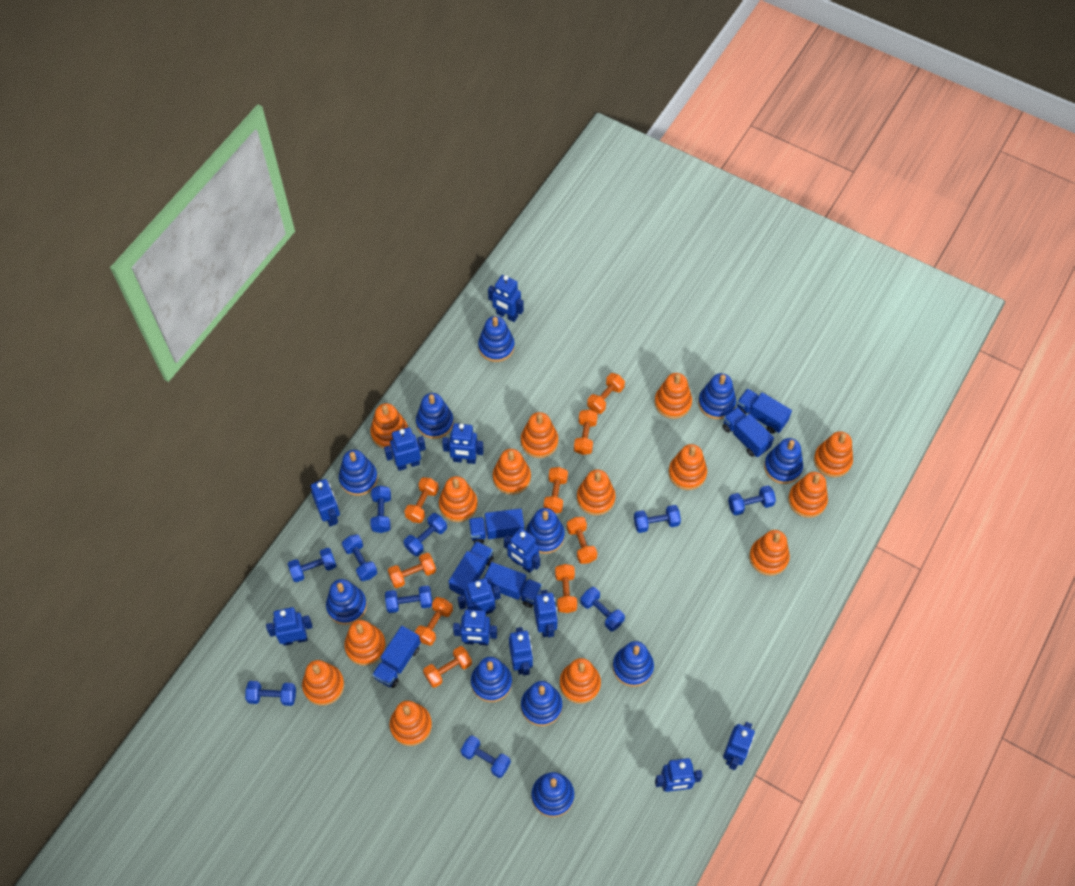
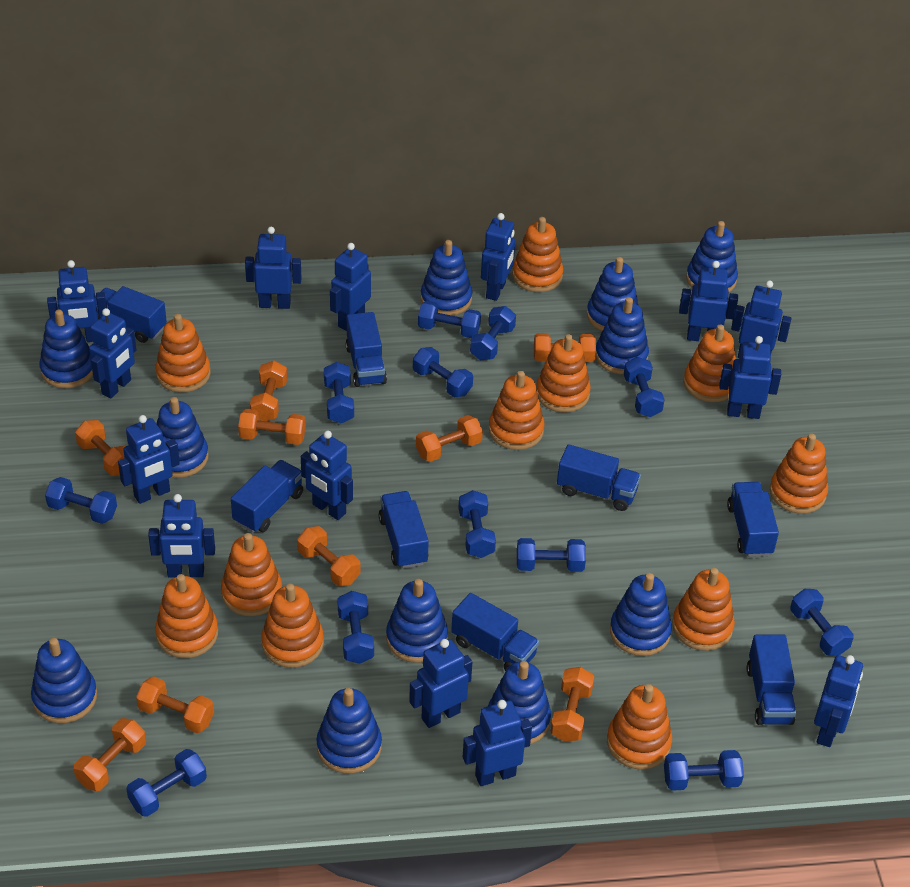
blue dumbbell: [245,681,296,706] [288,548,336,582] [342,534,377,581] [370,486,391,533] [385,585,432,613] [404,513,447,556] [460,735,511,778] [580,587,625,631] [634,505,681,533] [728,485,776,516] = 10 -> [45,477,117,524] [126,749,207,817] [324,362,354,424] [337,591,374,664] [413,347,473,397] [418,301,481,338] [459,490,496,558] [470,306,516,360] [517,538,586,572] [624,357,665,417] [664,750,744,791] [790,589,854,656] = 12
blue robot: [266,607,313,646] [311,479,340,527] [384,427,426,471] [442,423,484,464] [453,610,497,646] [457,578,501,614] [488,275,524,322] [504,528,540,573] [509,627,533,676] [534,590,558,637] [655,758,703,792] [723,722,755,770] = 12 -> [47,260,107,342] [89,308,136,398] [118,415,180,504] [148,494,215,577] [245,227,302,309] [301,431,353,520] [330,243,371,331] [409,639,472,728] [463,700,532,786] [481,213,515,301] [679,261,738,341] [719,336,781,419] [731,280,792,358] [814,655,863,747] = 14
blue truck: [372,626,421,688] [448,541,494,598] [469,508,524,543] [484,562,542,608] [723,407,774,457] [737,388,792,434] = 6 -> [96,286,167,343] [231,460,303,533] [346,312,387,387] [379,491,429,569] [451,593,539,671] [557,444,641,511] [727,482,779,557] [747,635,796,725] = 8
orange stacking toy: [302,660,344,706] [344,620,386,666] [370,403,408,449] [390,701,432,746] [439,476,478,522] [493,449,531,495] [521,412,558,458] [559,658,601,704] [577,469,615,515] [655,373,692,419] [668,444,707,490] [749,530,790,576] [788,472,828,518] [814,431,853,478] = 14 -> [155,314,211,392] [155,574,218,658] [221,533,282,616] [261,584,324,668] [489,371,545,450] [512,217,563,292] [536,334,591,413] [607,684,672,770] [672,568,735,651] [683,324,736,402] [770,434,828,514] = 11

